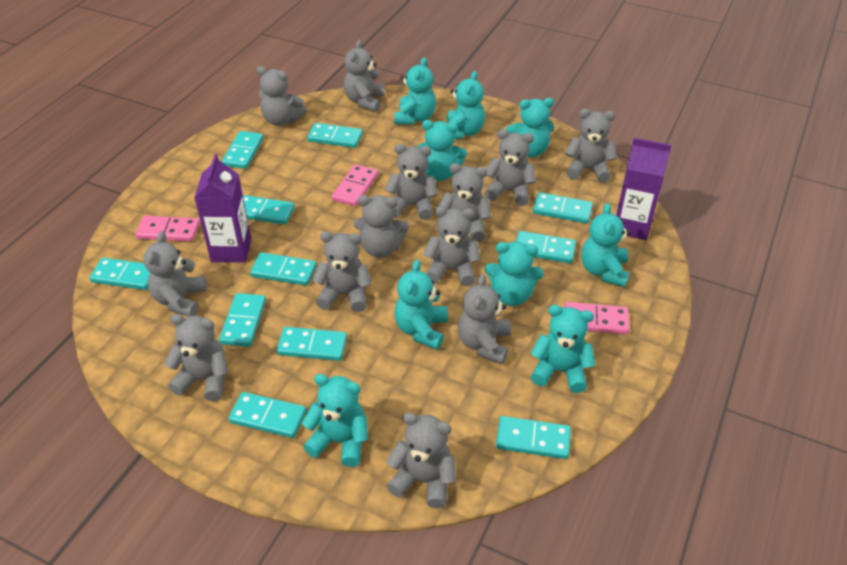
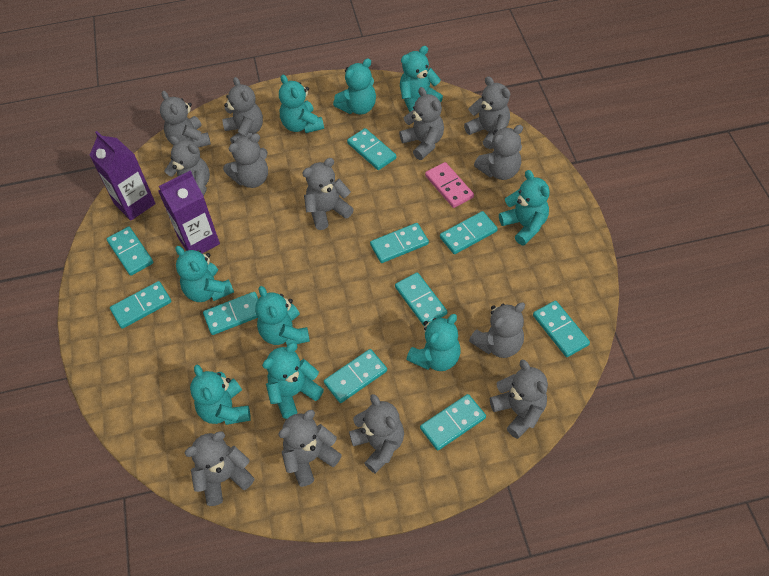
pink domino: [136,216,200,241] [332,164,378,206] [564,302,629,334] = 3 -> [425,162,474,208] = 1
turquoise domino: [89,258,150,290] [219,293,266,347] [222,131,263,169] [228,392,306,438] [243,195,295,225] [250,252,316,286] [277,327,347,361] [307,123,363,148] [496,416,571,459] [516,231,576,263] [533,192,593,224] = 11 -> [107,227,153,276] [110,281,172,329] [203,292,258,335] [324,349,387,403] [347,128,396,170] [370,223,429,263] [395,272,447,326] [420,394,486,451] [440,211,498,254] [533,301,590,357] = 10

